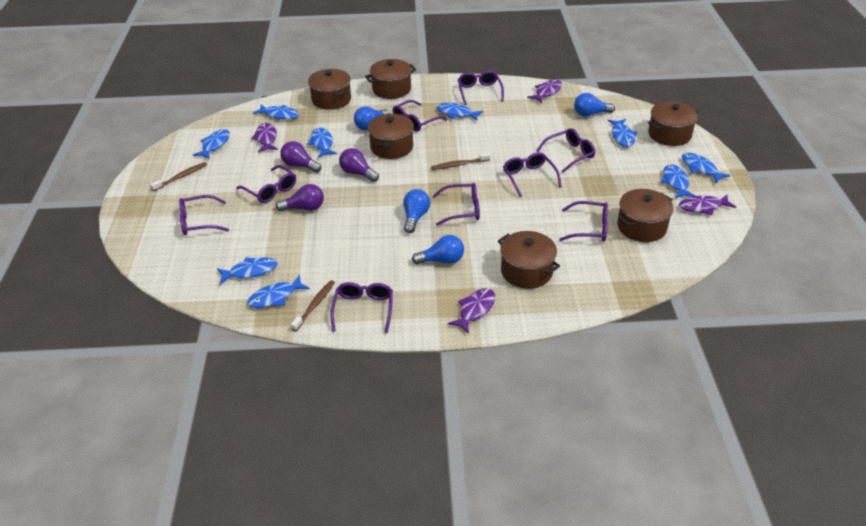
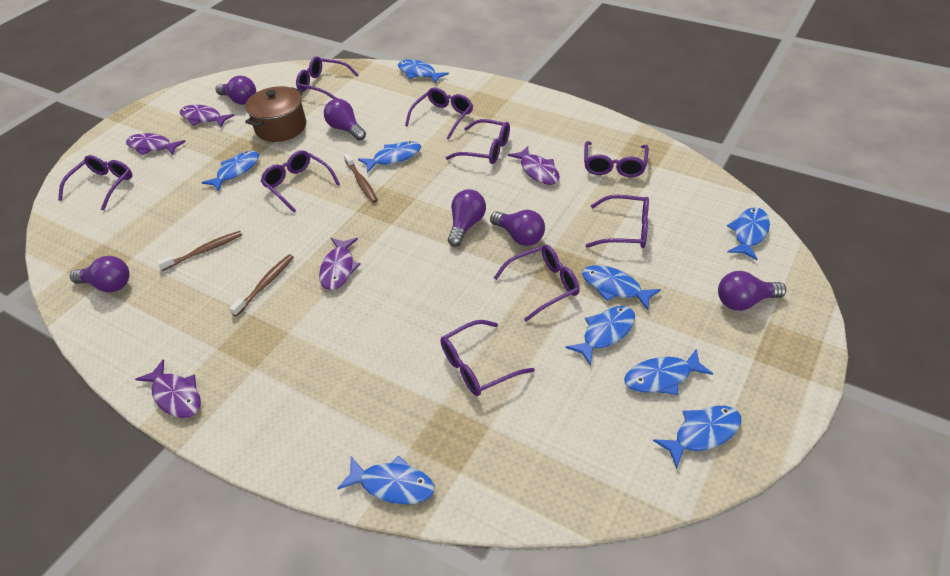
blue light bulb: [354,106,390,130] [403,189,430,233] [412,235,464,265] [574,93,615,117] = 4 -> none = 0
brown pot: [308,69,351,110] [365,59,416,99] [368,114,414,159] [498,231,560,289] [617,189,674,242] [648,101,699,146] = 6 -> [245,86,306,142] = 1
purple fish: [251,123,278,152] [448,288,495,334] [527,79,562,103] [679,195,736,215] = 4 -> [126,133,186,155] [135,359,201,418] [180,105,235,127] [319,238,361,290] [508,146,560,185] = 5
purple light bulb: [276,184,324,211] [280,141,321,173] [339,148,379,182] = 3 -> [70,256,130,292] [216,76,256,105] [324,99,366,140] [448,189,486,247] [490,210,545,246] [718,271,786,311] = 6

